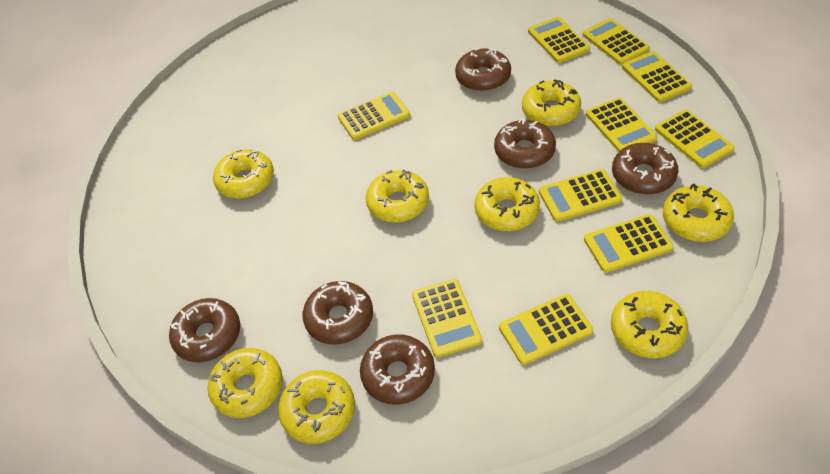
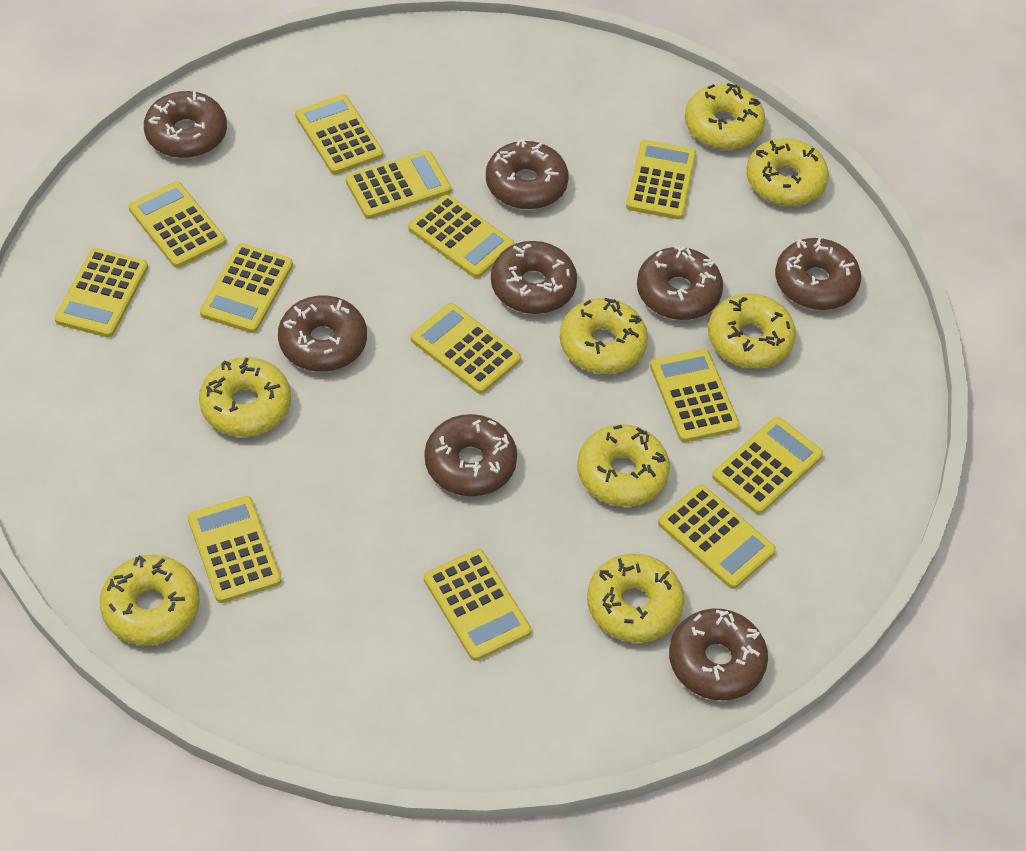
brown donut: [169,298,240,362] [303,281,373,345] [360,334,435,405] [455,48,511,91] [494,118,556,169] [612,143,679,195] = 6 -> [144,91,227,158] [278,295,367,372] [425,414,517,496] [486,139,568,209] [491,241,577,314] [637,247,723,320] [669,608,768,701] [775,238,861,310] = 8
yellow calculator: [338,92,410,140] [412,279,482,358] [499,294,593,365] [528,17,590,63] [539,169,622,222] [582,18,650,65] [584,214,674,272] [586,98,657,152] [622,51,692,102] [655,110,735,168] = 10 -> [54,248,148,338] [129,181,226,268] [188,496,282,603] [200,243,293,333] [295,94,383,174] [346,150,451,219] [408,195,515,278] [410,303,521,394] [424,549,531,661] [626,140,696,219] [650,349,740,442] [658,485,776,589] [712,417,823,514] = 13

